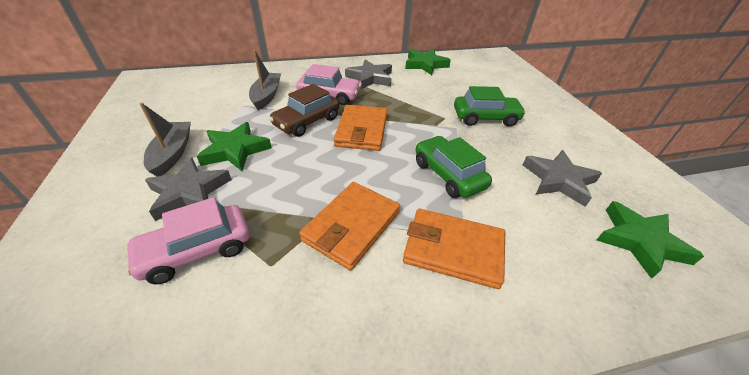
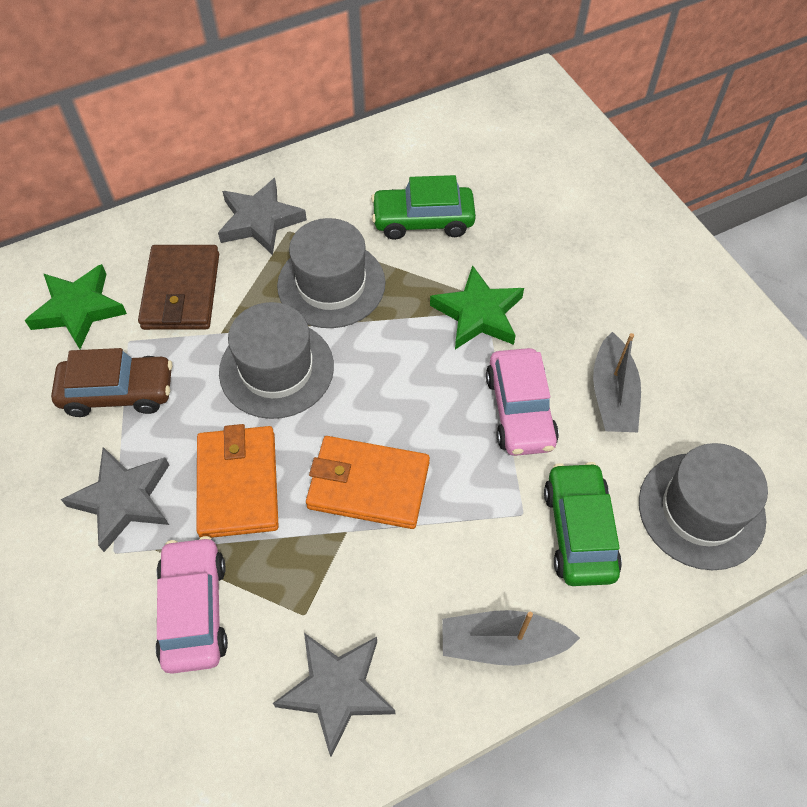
brown wallet: none = 0 -> [138,245,219,330] = 1
green star: [197,122,272,171] [405,49,451,75] [596,201,704,279] = 3 -> [25,264,127,349] [430,265,524,349] = 2
grey hat: none = 0 -> [219,302,334,419] [277,218,385,328] [639,443,768,570] = 3
orange wallet: [299,182,400,270] [334,105,387,151] [403,209,505,289] = 3 -> [196,424,279,538] [306,436,430,529] = 2

